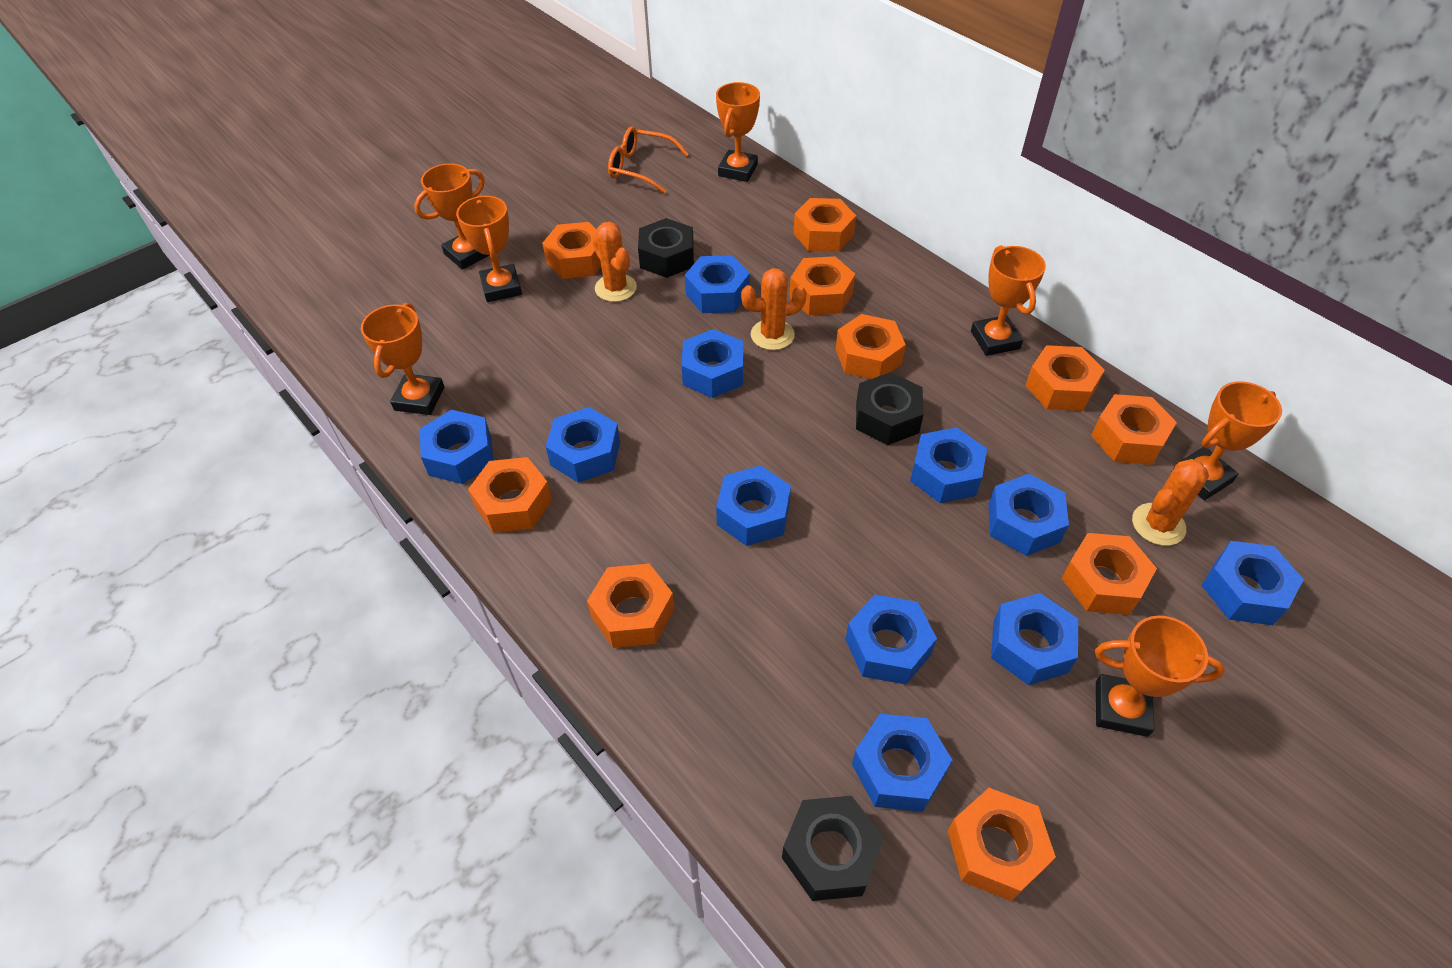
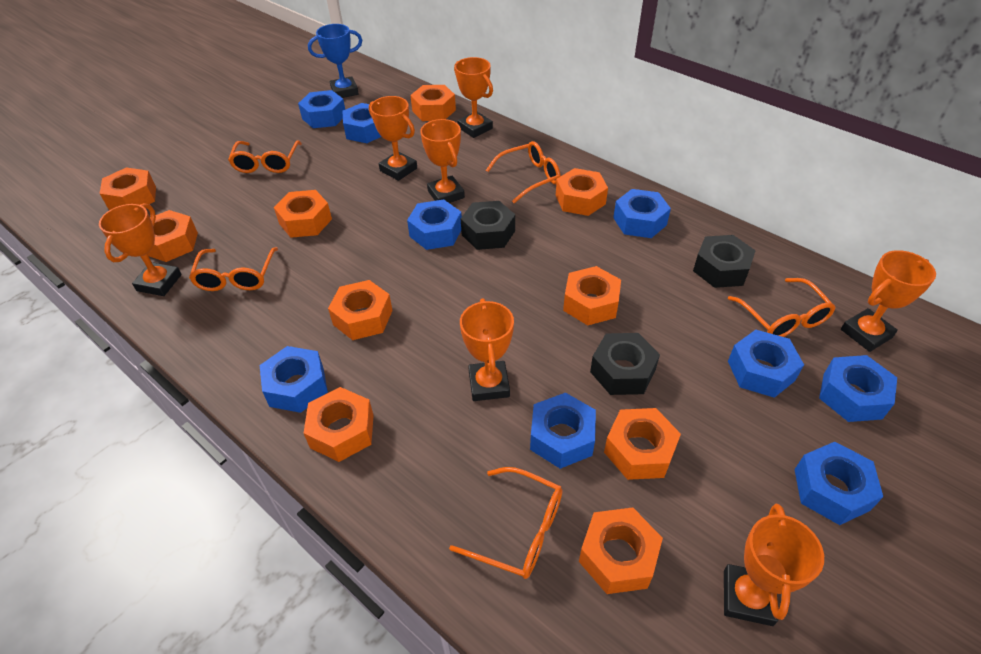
blue nut: [420,410,494,484] [546,407,620,483] [682,329,743,398] [685,255,750,313] [716,466,791,546] [845,595,937,684] [852,714,952,812] [910,427,987,503] [988,474,1069,556] [991,593,1078,685] [1201,541,1304,625] = 11 -> [260,346,328,413] [298,90,345,128] [343,103,381,143] [407,199,462,250] [530,393,596,469] [613,189,671,238] [728,330,804,398] [794,442,883,525] [819,355,897,422] = 9
blue trophy: none = 0 -> [308,24,362,98] = 1
orange cactus: [592,222,637,302] [741,268,807,350] [1132,459,1209,546] = 3 -> none = 0
orange glasses: [608,126,689,194] = 1 -> [189,247,278,291] [228,140,302,173] [449,467,562,579] [486,141,561,203] [728,278,836,337] = 5

